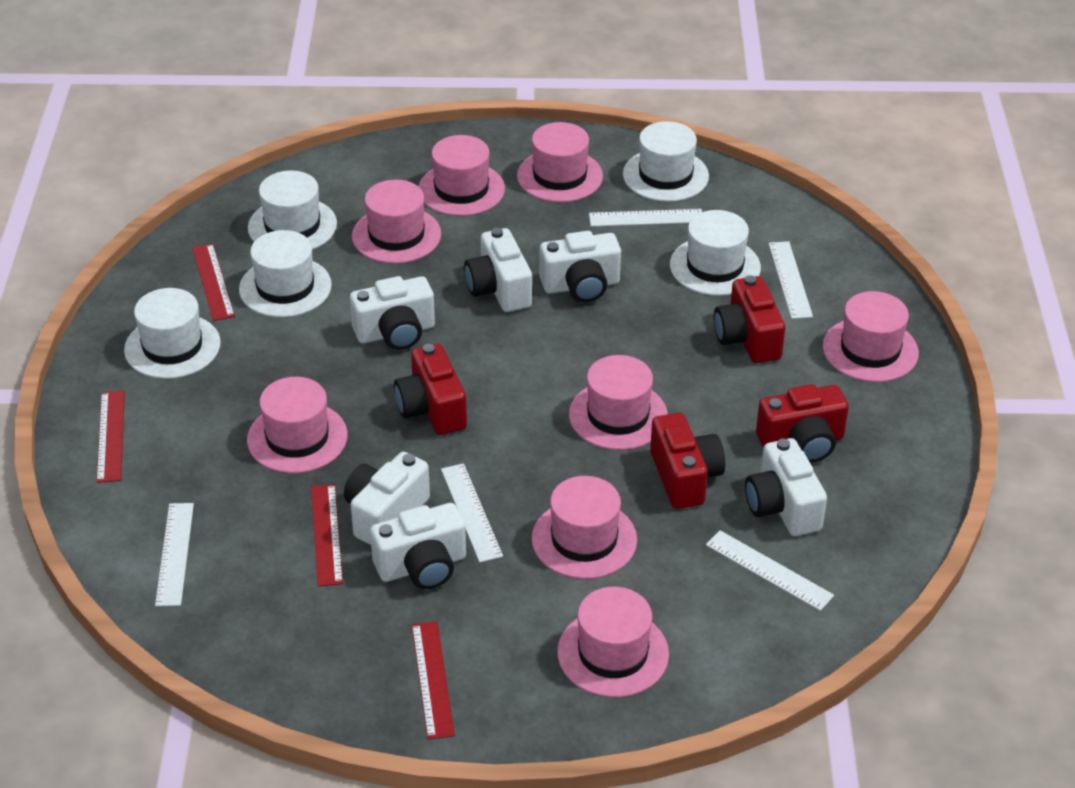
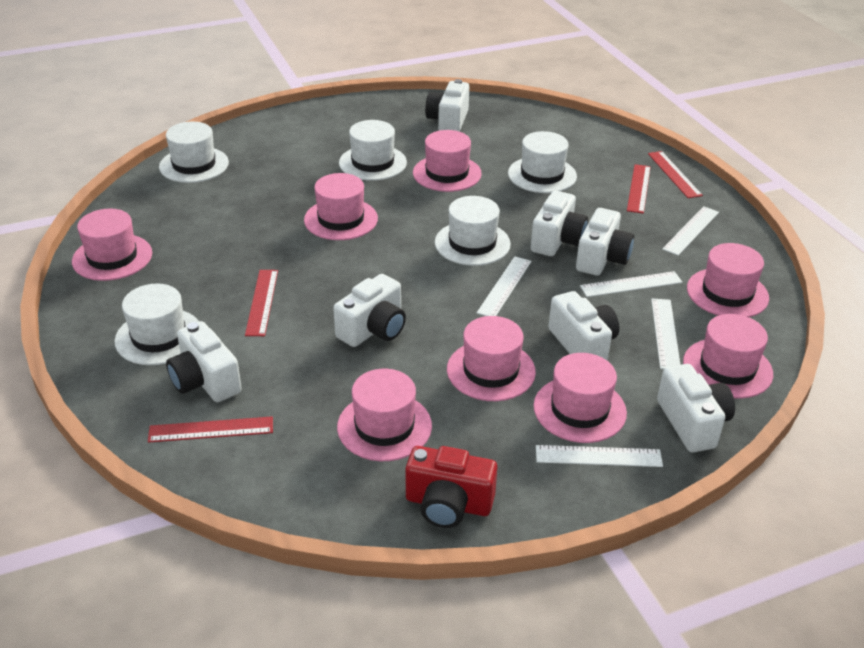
red camera: [394,344,467,435] [650,413,725,509] [714,275,785,363] [756,384,849,463] = 4 -> [406,446,497,528] = 1
white camera: [344,452,430,545] [350,276,435,350] [370,503,466,589] [464,228,532,312] [539,231,621,302] [745,438,827,536] = 6 -> [166,321,242,402] [333,274,406,347] [425,79,469,132] [531,191,588,256] [549,291,619,361] [576,208,634,276] [657,364,735,452] = 7

